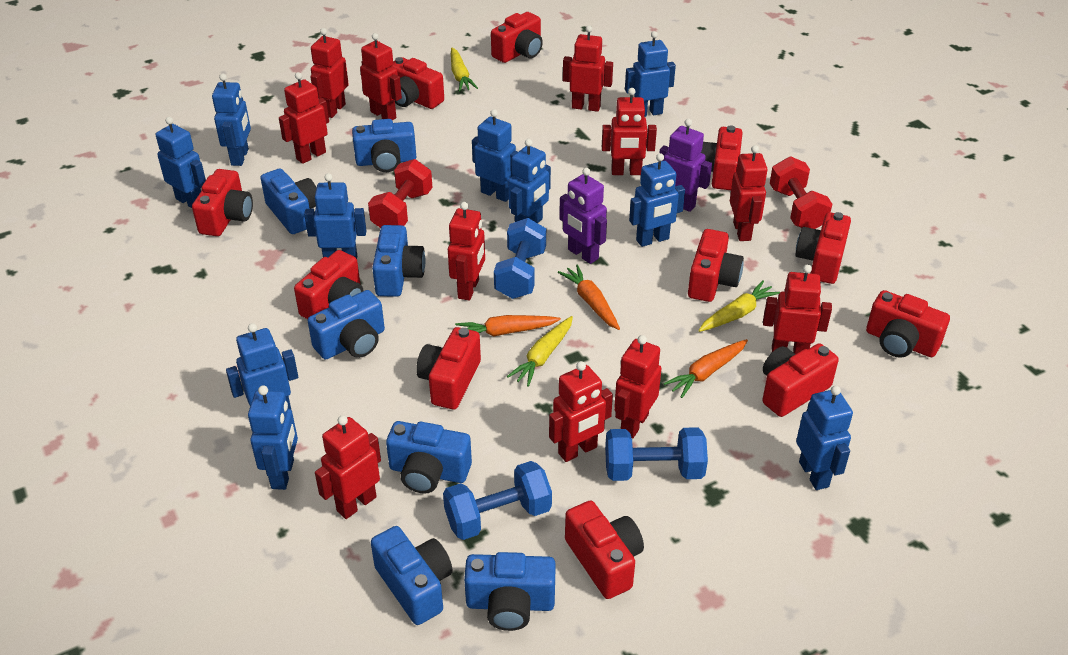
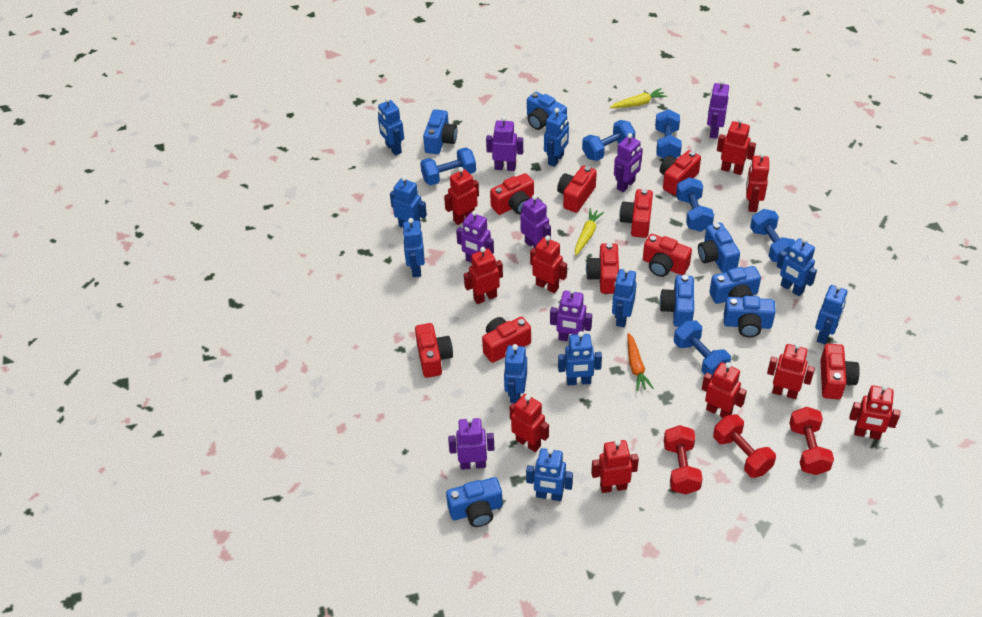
blue dumbbell: [443,461,552,540] [494,218,546,299] [605,427,708,481] = 3 -> [420,147,476,185] [582,120,635,161] [655,109,682,159] [674,320,731,377] [676,177,714,232] [750,209,795,262] = 6
orange carrot: [455,315,561,337] [558,264,620,330] [663,339,748,398] = 3 -> [628,333,653,391] = 1
purple robot: [559,168,607,264] [660,119,712,212] = 2 -> [448,417,495,470] [456,210,494,263] [486,116,523,171] [520,195,551,248] [550,288,592,341] [614,133,643,192] [707,79,729,139] = 7
red camera: [192,169,253,236] [294,250,364,319] [392,57,444,109] [416,327,481,410] [491,12,543,63] [565,501,644,599] [688,229,744,302] [700,125,742,190] [762,343,839,417] [795,212,851,284] [866,290,950,358] = 11 -> [415,323,453,378] [482,317,531,363] [490,173,534,215] [557,165,597,213] [586,243,619,294] [619,189,653,238] [643,234,692,277] [660,150,701,195] [820,344,860,399] = 9
red dumbbell: [368,159,433,228] [770,156,832,229] = 2 -> [664,425,703,495] [713,414,776,478] [789,407,834,475] = 3
red robot: [279,72,329,164] [310,28,349,118] [315,415,381,519] [360,33,402,120] [448,202,485,301] [549,361,613,462] [563,25,613,112] [602,88,657,175] [614,335,662,438] [730,145,768,241] [763,264,832,354] = 11 -> [444,167,479,225] [464,247,503,304] [510,394,549,452] [530,235,567,293] [591,439,639,493] [702,362,747,418] [717,118,756,175] [746,152,769,212] [767,343,815,399] [849,384,900,440] = 10
yellow carrot: [451,48,478,92] [507,316,573,387] [698,281,780,332] = 3 -> [575,208,604,256] [610,88,667,108] = 2

